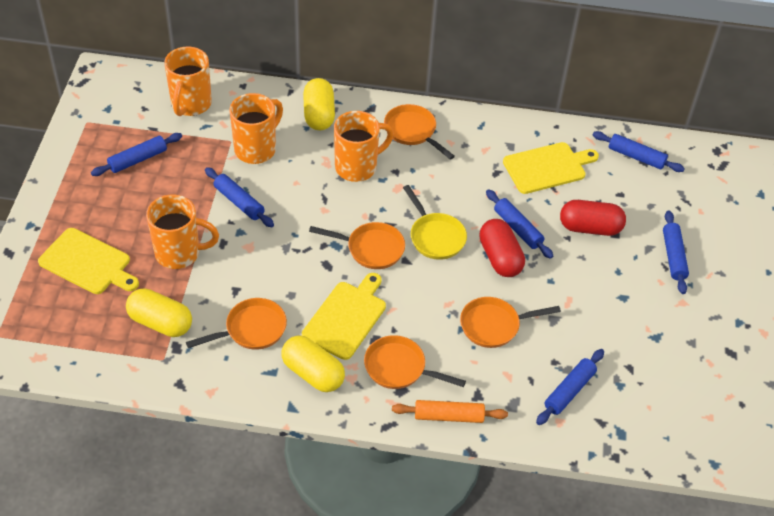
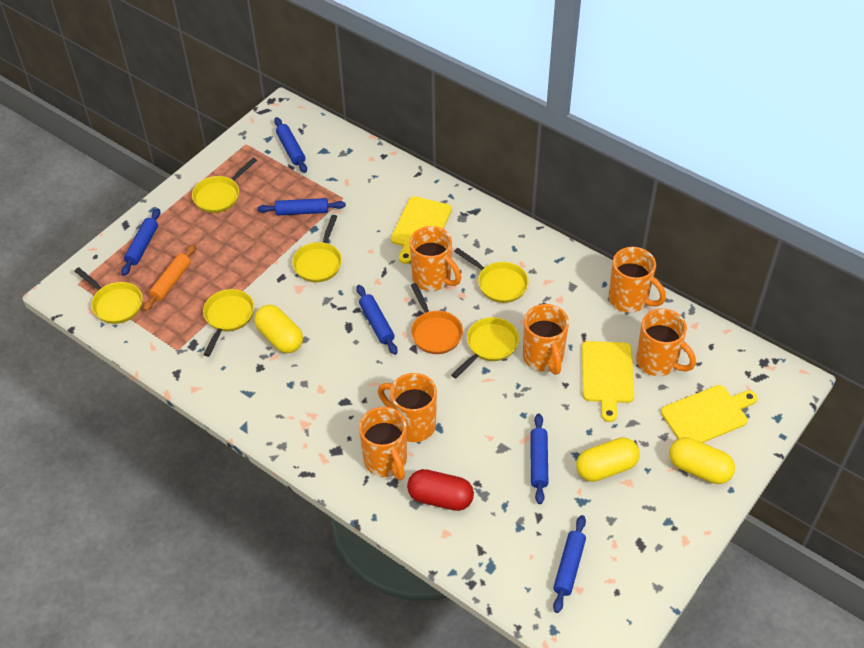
orange mug: [146,194,219,269] [164,47,212,116] [230,93,283,164] [334,111,394,182] = 4 -> [359,407,407,480] [378,373,437,442] [410,226,461,291] [523,304,569,375] [609,247,666,313] [636,309,696,376] = 6
orange pan: [186,298,287,350] [309,222,405,269] [364,335,466,389] [384,104,455,160] [460,297,561,348] = 5 -> [411,283,463,354] = 1
red capsule: [479,219,525,277] [560,200,626,236] = 2 -> [407,469,474,511] = 1
yellow pan: [403,185,467,260] = 1 -> [74,267,143,324] [192,158,257,213] [203,289,254,357] [292,215,342,282] [451,317,519,378] [454,248,529,303] = 6

